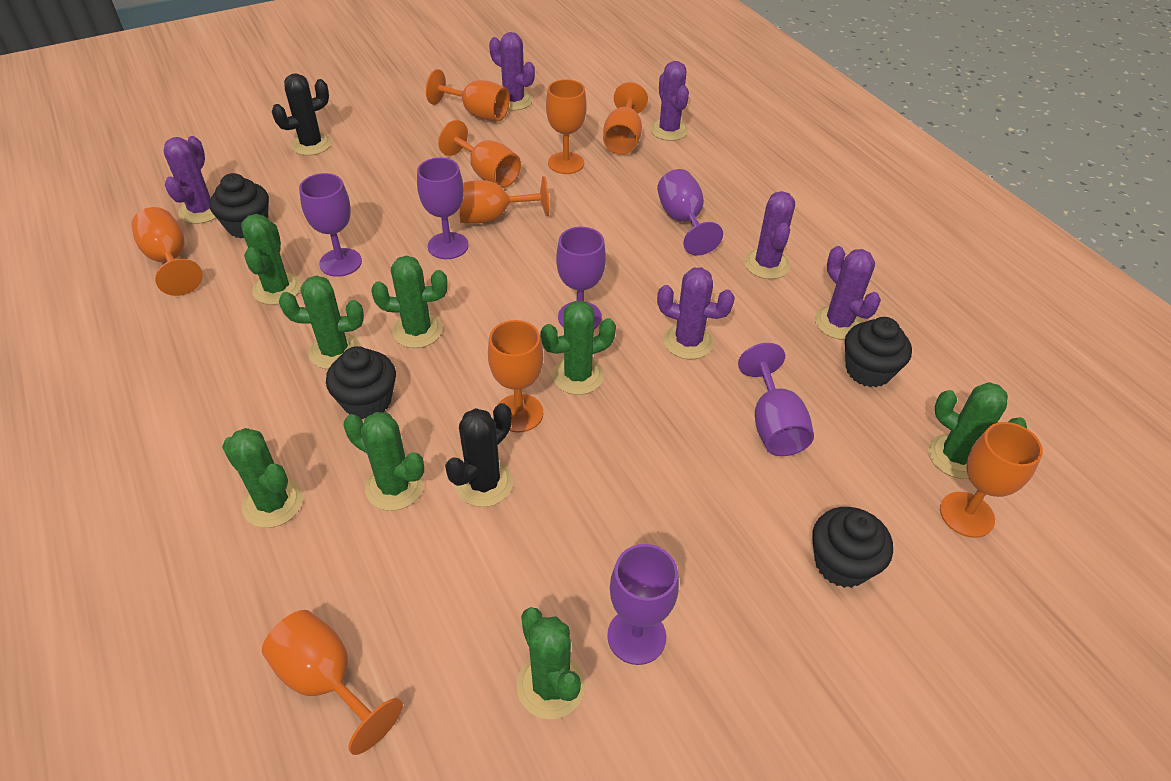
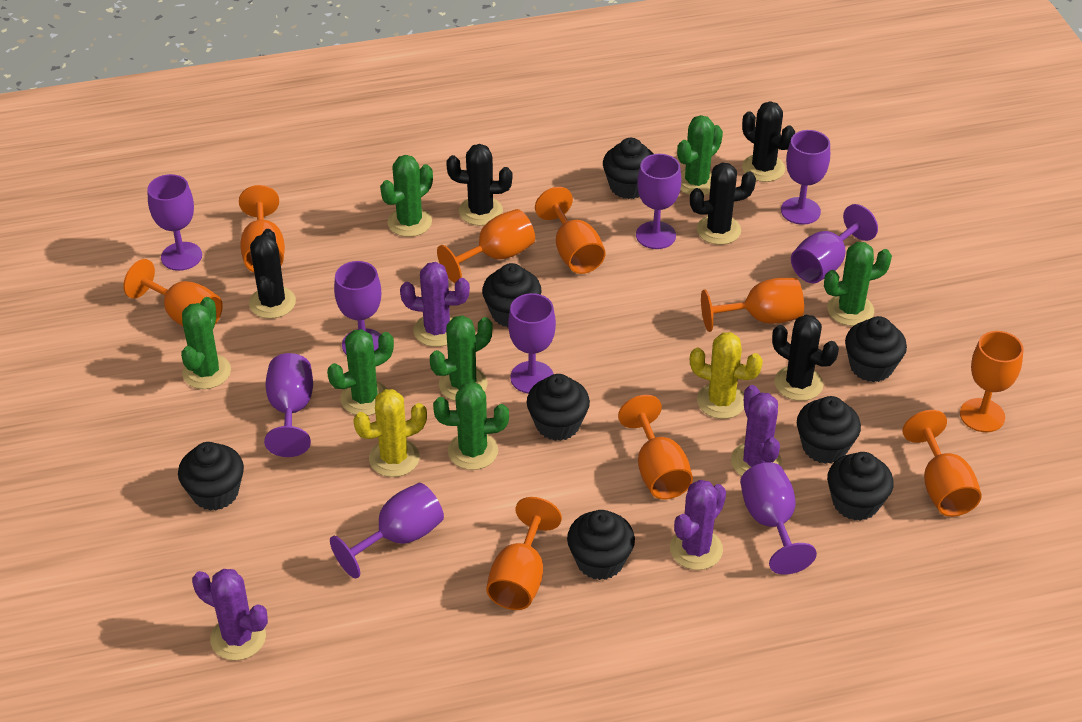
black cactus: [272,73,332,156] [445,403,513,507] = 2 -> [249,229,296,319] [446,144,512,226] [690,162,756,245] [742,101,795,182] [772,315,839,401] = 5
black cupcake: [210,173,269,239] [326,346,396,419] [812,507,893,588] [845,317,912,387] = 4 -> [178,442,244,511] [482,263,542,327] [527,374,590,441] [567,510,635,580] [603,138,654,199] [797,396,861,464] [827,452,894,521] [845,316,907,382] = 8
green cactus: [222,428,303,528] [241,214,301,305] [279,275,364,369] [343,412,424,511] [371,255,447,348] [517,607,585,719] [540,301,616,395] [928,382,1027,479] = 8 -> [181,297,231,389] [327,329,394,416] [380,155,433,237] [430,315,493,401] [433,382,509,470] [677,115,723,196] [824,242,892,326] = 7
purple cactus: [164,136,216,224] [489,32,535,111] [650,61,689,141] [657,268,735,359] [744,191,795,279] [815,246,881,340] = 6 -> [192,569,268,661] [400,262,470,347] [670,480,726,570] [731,385,782,476] = 4
purple goblet: [299,173,362,277] [417,158,468,259] [556,227,606,329] [607,544,679,665] [657,169,723,256] [738,343,814,456] = 6 -> [147,174,202,271] [264,353,313,457] [330,483,444,578] [334,261,381,355] [508,293,556,394] [636,154,681,249] [740,462,817,575] [781,130,830,225] [791,204,878,283] = 9
yellow cactus: none = 0 -> [353,389,427,477] [690,332,763,419] = 2

